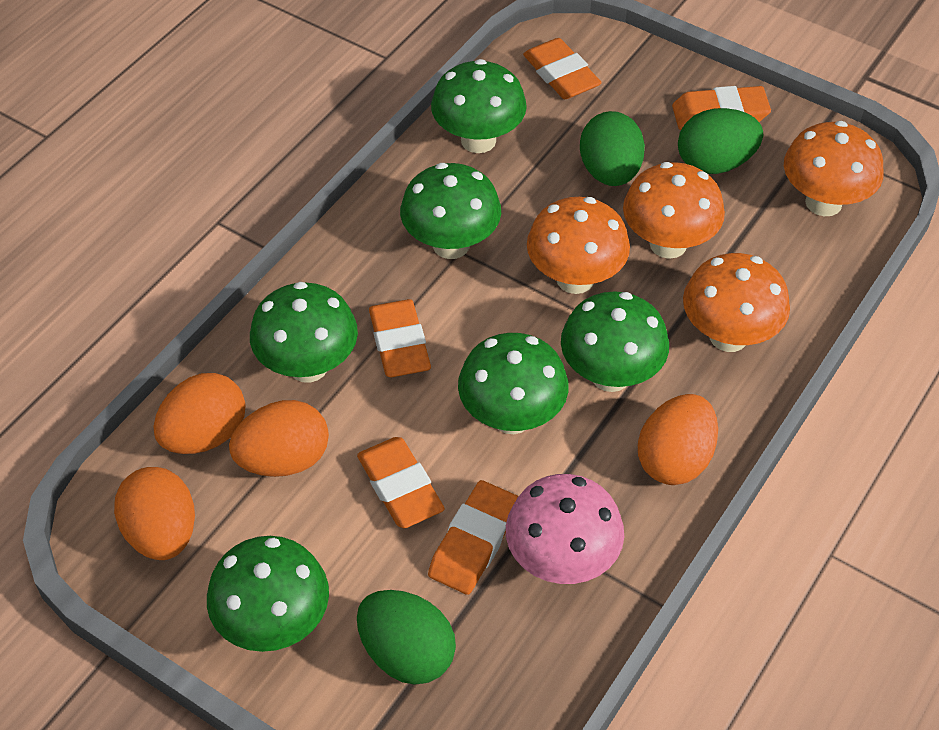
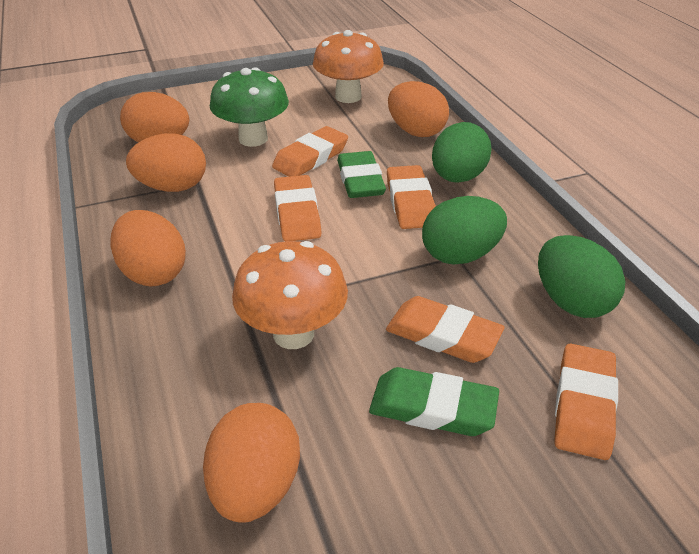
green eraser: none = 0 -> [337,151,386,198] [369,367,499,436] = 2
green mushroom: [207,536,329,652] [250,282,358,383] [400,163,501,259] [431,59,527,153] [458,333,569,434] [561,291,669,392] = 6 -> [210,67,289,147] = 1
orange egg: [114,467,195,560] [153,373,246,454] [229,400,329,477] [638,394,718,485] = 4 -> [111,210,186,287] [120,92,189,142] [126,133,206,192] [203,403,300,523] [388,81,449,137] = 5
orange mushroom: [527,197,630,294] [623,162,725,259] [683,253,790,352] [784,121,884,216] = 4 -> [232,241,348,349] [313,30,384,103] = 2
pink mushroom: [506,474,624,584] = 1 -> none = 0

